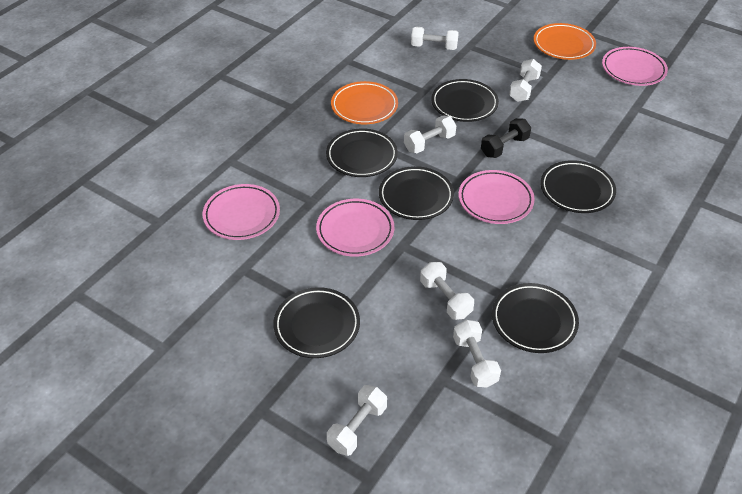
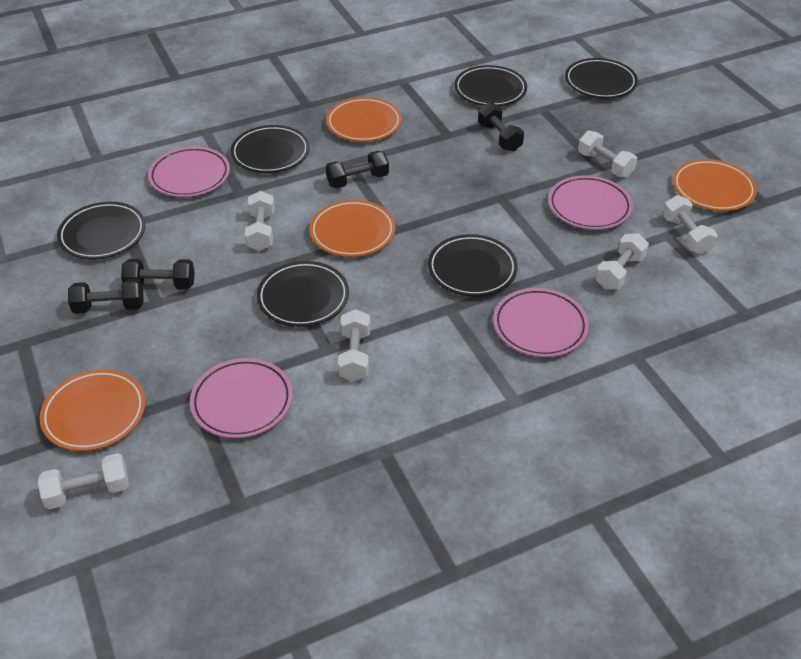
black dumbbell: [481,118,531,158] = 1 -> [68,279,144,314] [121,259,195,290] [326,151,389,189] [478,102,524,152] = 4
orange plate: [331,81,398,124] [534,23,596,60] = 2 -> [40,369,145,451] [309,200,396,257] [326,97,402,142] [673,159,757,211] = 4

